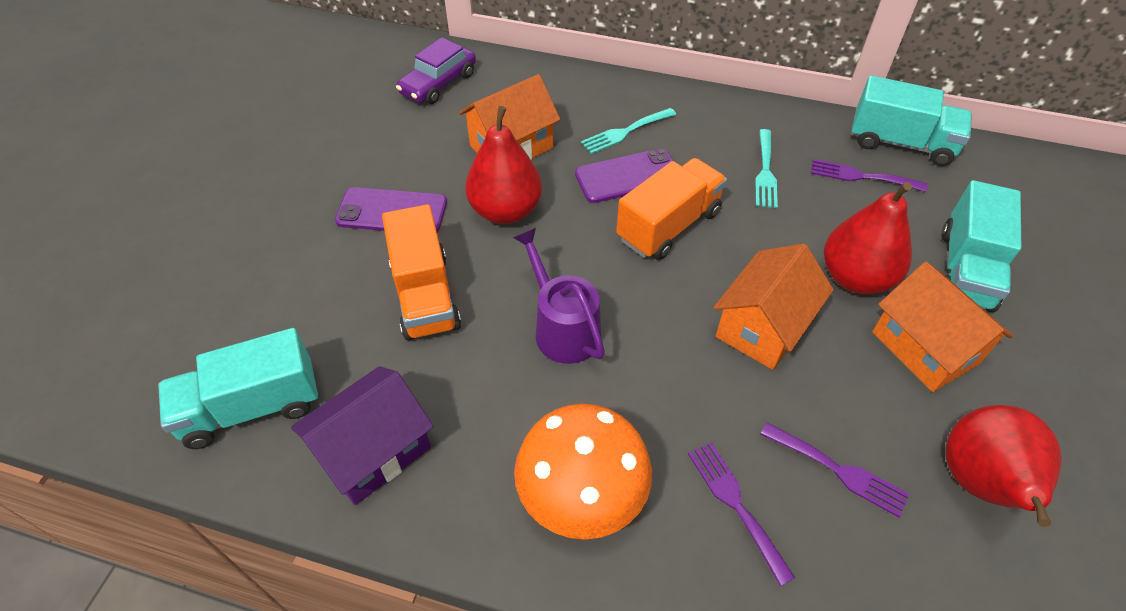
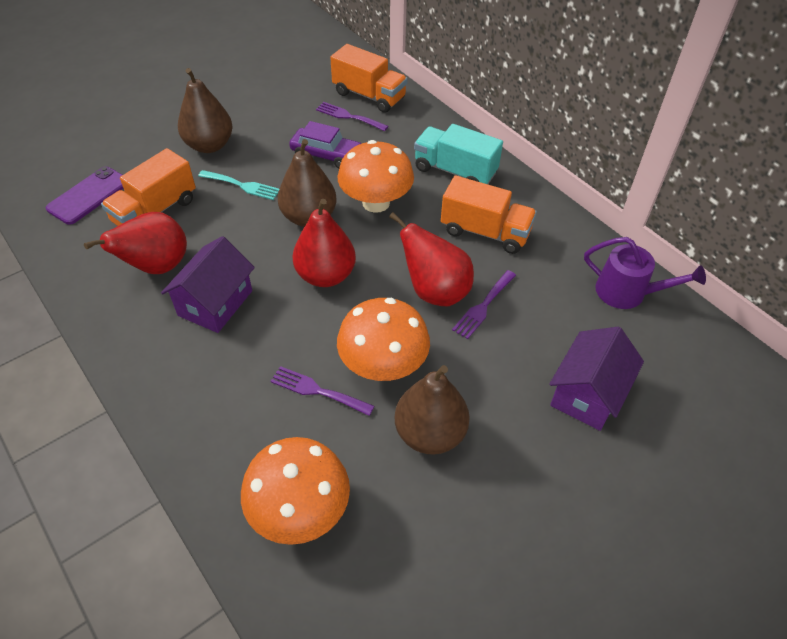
brown pear: none = 0 -> [178,68,233,153] [278,139,337,227] [395,365,470,454] = 3
orange house: [459,74,560,160] [713,244,833,370] [872,262,1013,392] = 3 -> none = 0
orange mushroom: [514,404,652,540] = 1 -> [241,437,350,545] [337,298,430,381] [338,140,414,213] = 3
orange truck: [382,204,461,340] [616,158,727,260] = 2 -> [101,148,196,226] [330,44,407,113] [441,175,537,254] = 3
purple house: [291,366,434,505] = 1 -> [161,236,255,333] [549,327,644,431] = 2
purple phone: [335,187,447,232] [575,148,673,203] = 2 -> [46,167,124,225] = 1
turquoise fork: [581,108,676,154] [755,129,778,208] = 2 -> [198,170,279,200] = 1
turquoise truck: [158,328,318,449] [851,75,972,166] [941,180,1021,312] = 3 -> [414,124,503,184] = 1

